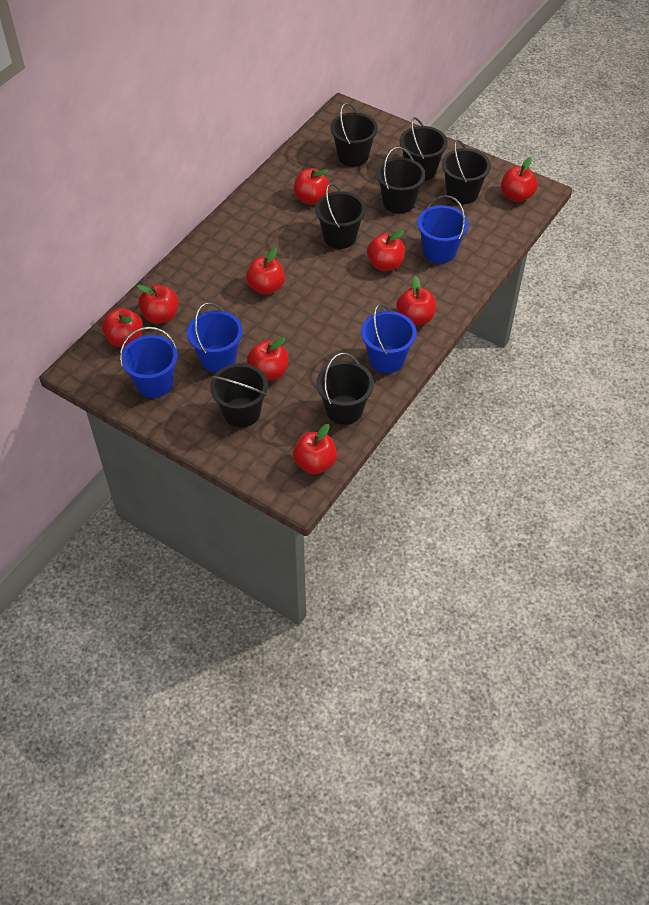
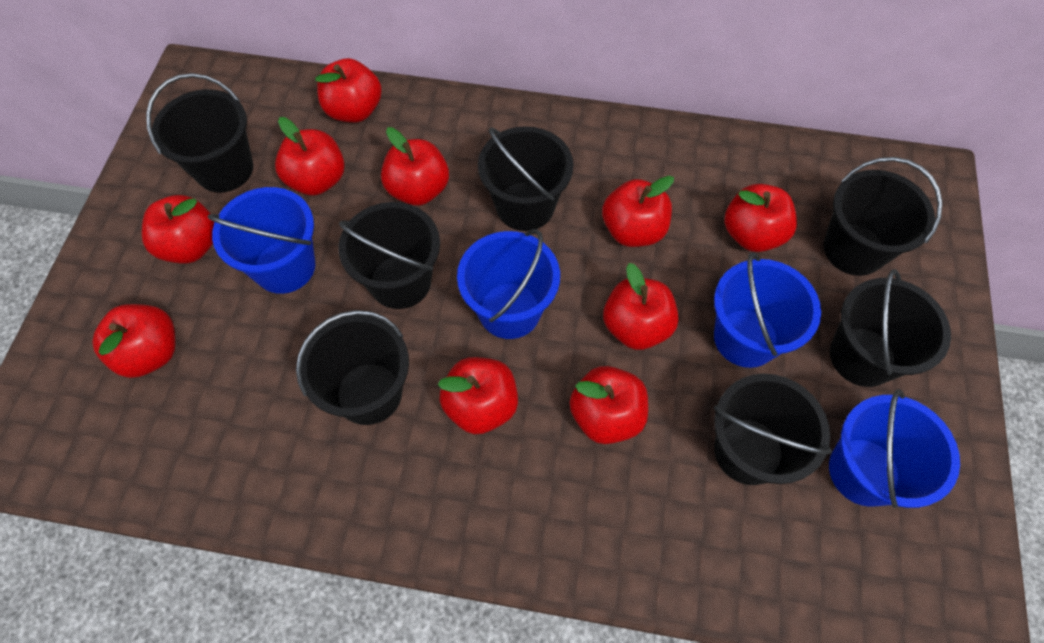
red apple: [102,308,143,347] [137,285,178,323] [246,248,285,295] [247,337,289,381] [293,424,337,474] [294,168,330,205] [367,230,405,271] [396,276,436,325] [501,157,538,202] = 9 -> [92,304,175,378] [142,195,215,263] [275,117,345,196] [315,58,382,123] [381,127,449,206] [438,357,518,434] [570,366,648,444] [602,176,674,247] [603,263,679,350] [725,184,797,252] = 10

